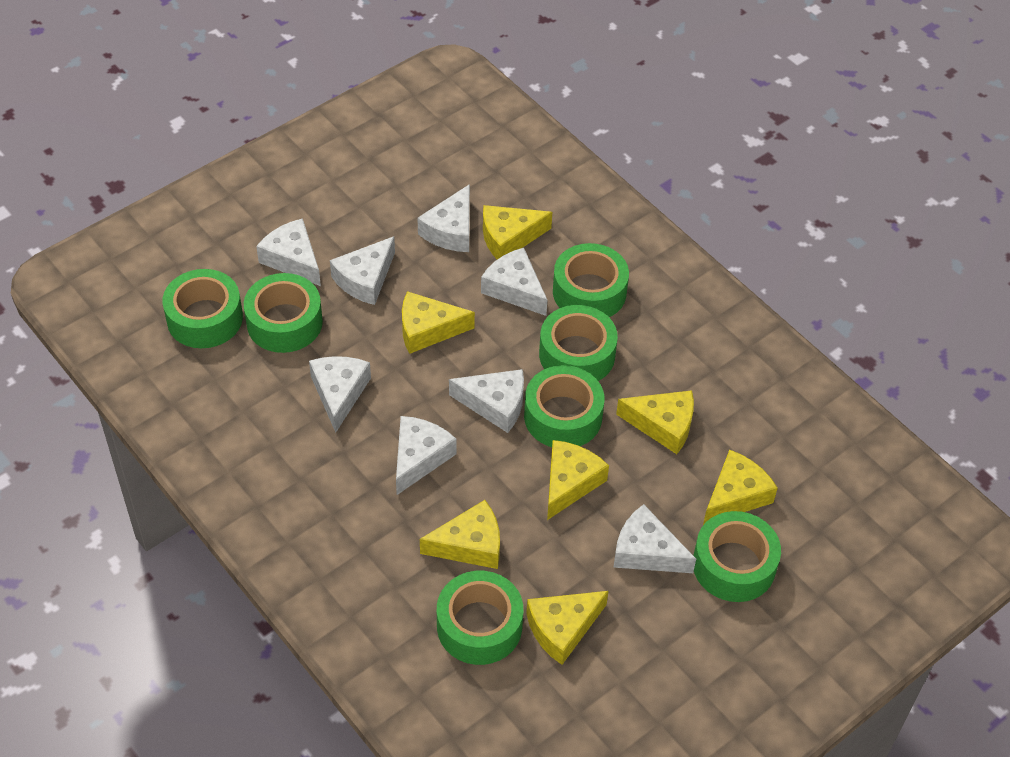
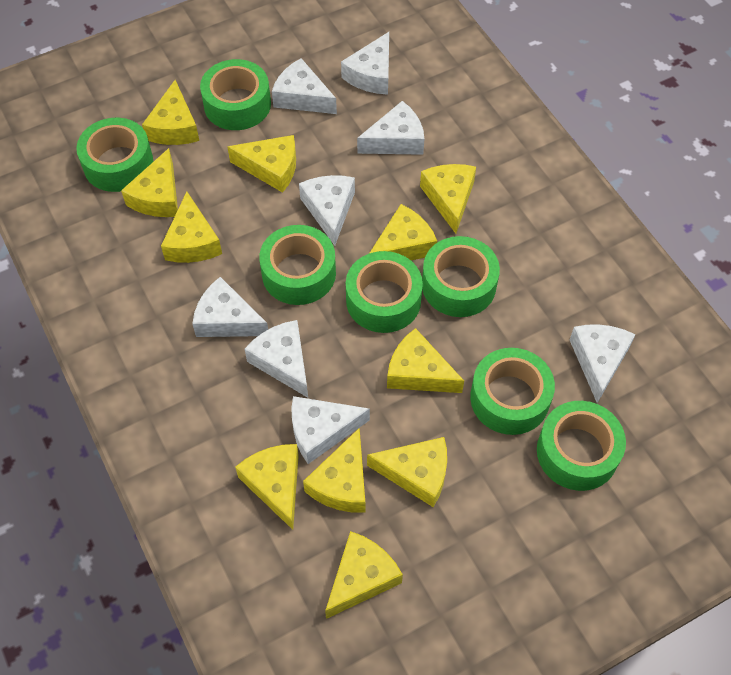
yellow cheese: [402,291,475,354] [420,500,500,569] [483,205,552,259] [526,591,609,665] [547,440,609,520] [616,390,694,454] [703,450,778,525] = 7 -> [121,148,178,217] [142,80,199,145] [161,192,222,263] [227,135,296,193] [235,444,299,530] [303,428,365,513] [325,531,403,619] [367,437,447,507] [370,204,437,260] [387,328,464,393] [420,164,476,234] = 11

